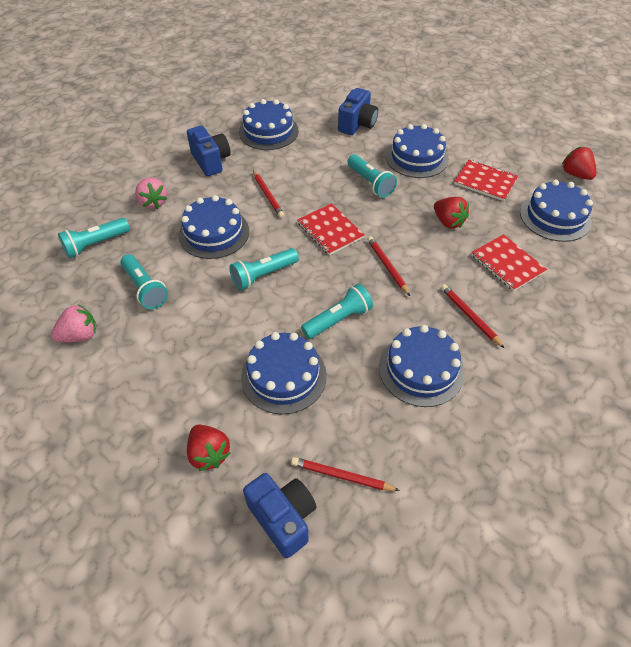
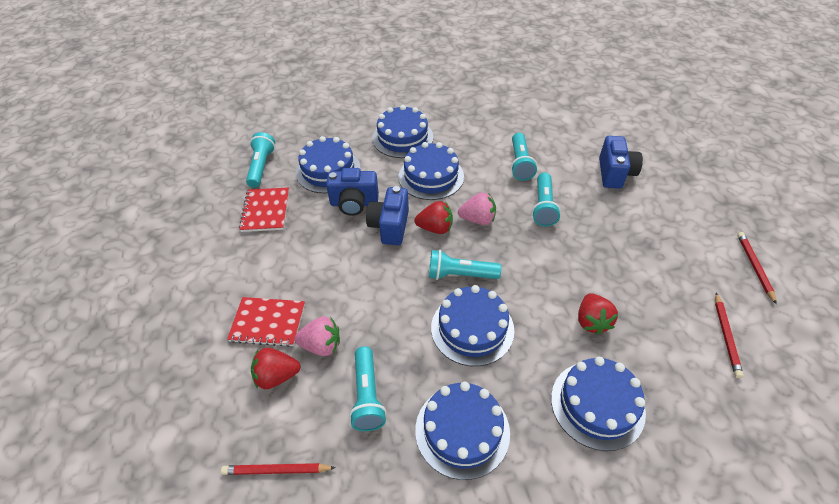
red notebook: [297,203,364,255] [454,160,518,201] [471,234,547,291] = 3 -> [227,297,305,347] [239,187,289,232] = 2
red pencil: [253,170,284,218] [291,457,400,491] [367,236,410,296] [441,284,504,348] = 4 -> [221,463,336,475] [715,293,743,378] [737,232,777,304] = 3

